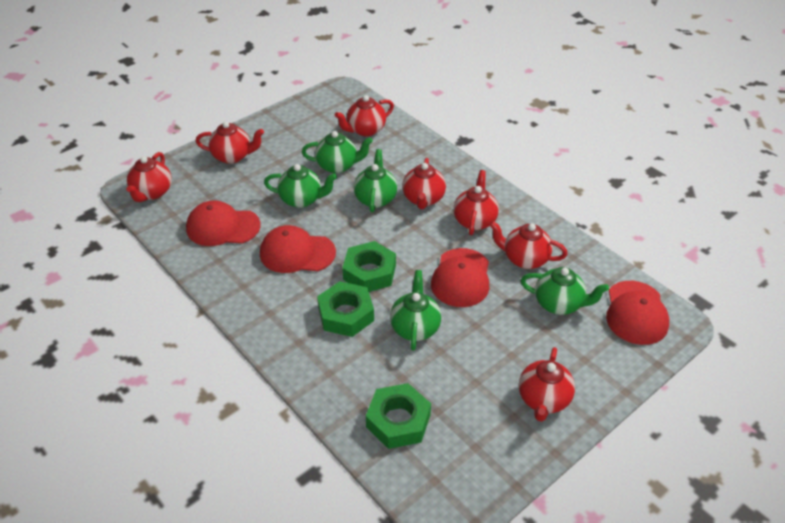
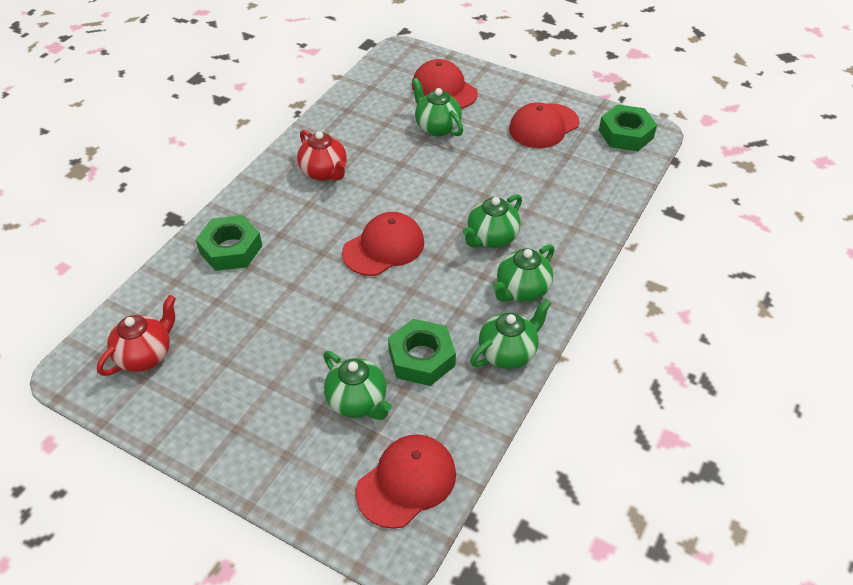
red teapot: [126,152,172,202] [196,121,264,164] [335,95,394,137] [402,158,446,209] [453,170,499,235] [489,221,568,269] [519,347,575,422] = 7 -> [97,295,176,376] [297,130,347,181] = 2

